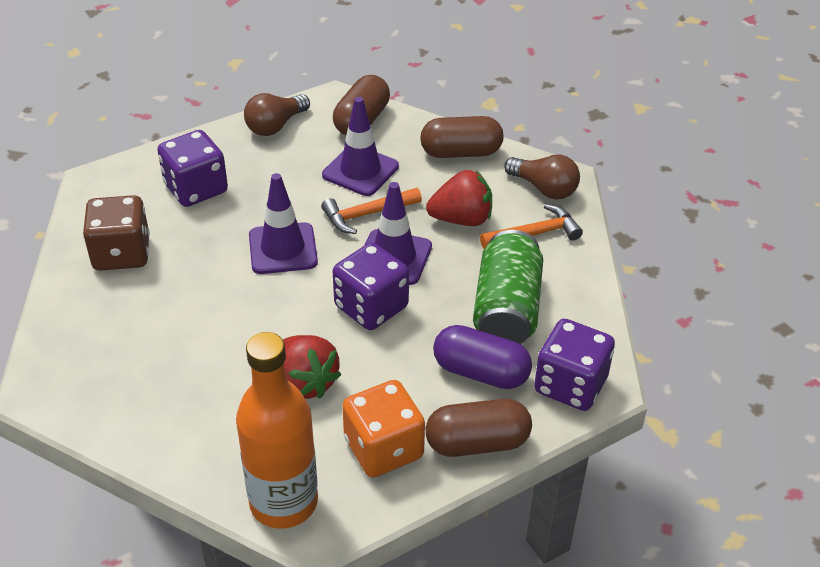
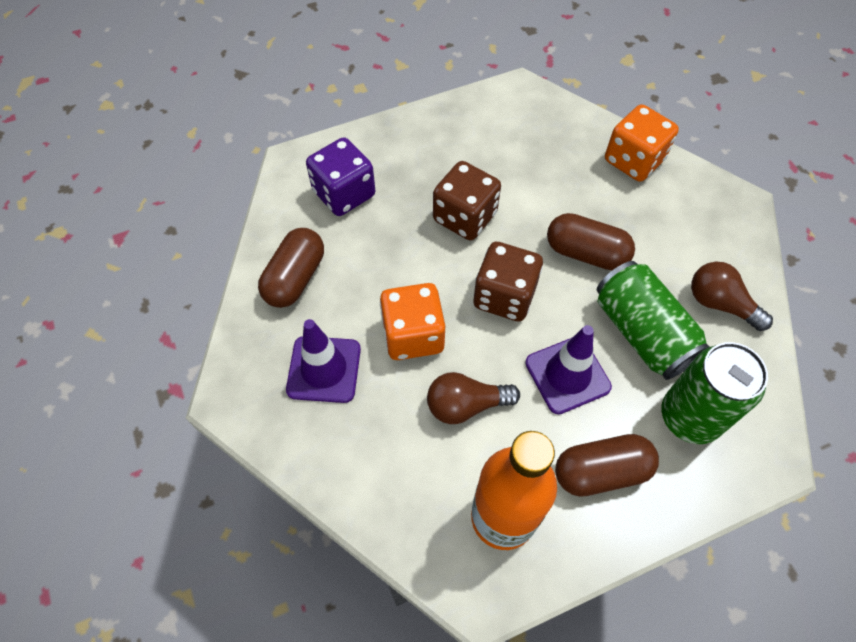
brown dice: [83,195,150,271] = 1 -> [433,161,501,240] [473,242,543,322] = 2
green can: [473,230,543,344] = 1 -> [597,261,710,380] [661,342,768,444] = 2
orange dice: [342,380,425,477] = 1 -> [380,283,445,360] [605,104,679,182] = 2
orange hammer: [321,188,422,234] [480,204,583,249] = 2 -> none = 0
purple capsule: [433,325,532,389] = 1 -> none = 0
purple dice: [157,130,228,207] [333,243,409,330] [534,319,615,411] = 3 -> [306,137,375,216] = 1
purple traffic cone: [249,173,318,274] [322,97,399,196] [364,182,432,285] = 3 -> [286,319,361,403] [525,325,612,414] = 2
red strawberry: [283,335,341,399] [426,170,492,226] = 2 -> none = 0

